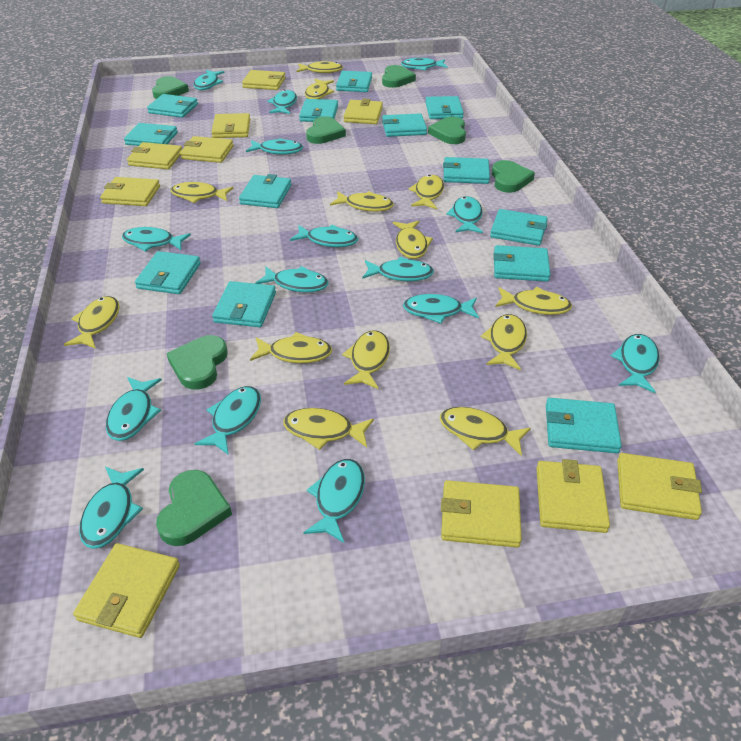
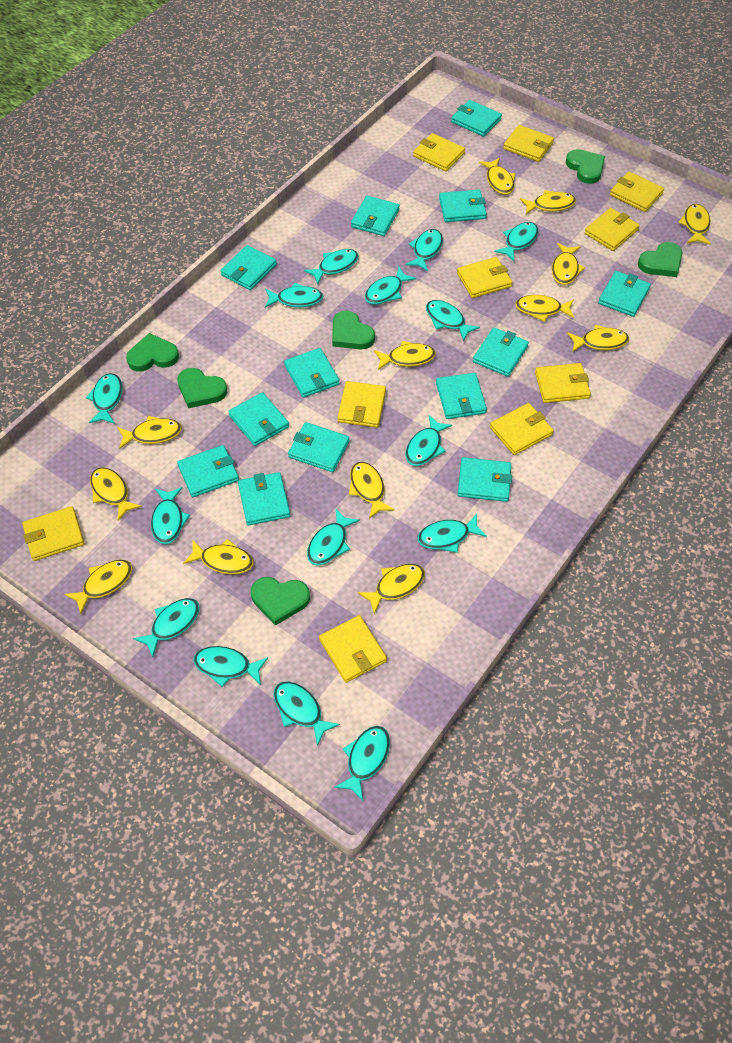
green heart: [152,76,189,99] [156,470,232,546] [166,335,228,390] [306,116,346,144] [382,65,416,88] [428,117,466,144] [492,160,535,193] = 7 -> [126,333,179,372] [177,368,227,408] [251,577,310,626] [332,311,375,350] [566,149,605,184] [638,242,682,277] = 6

